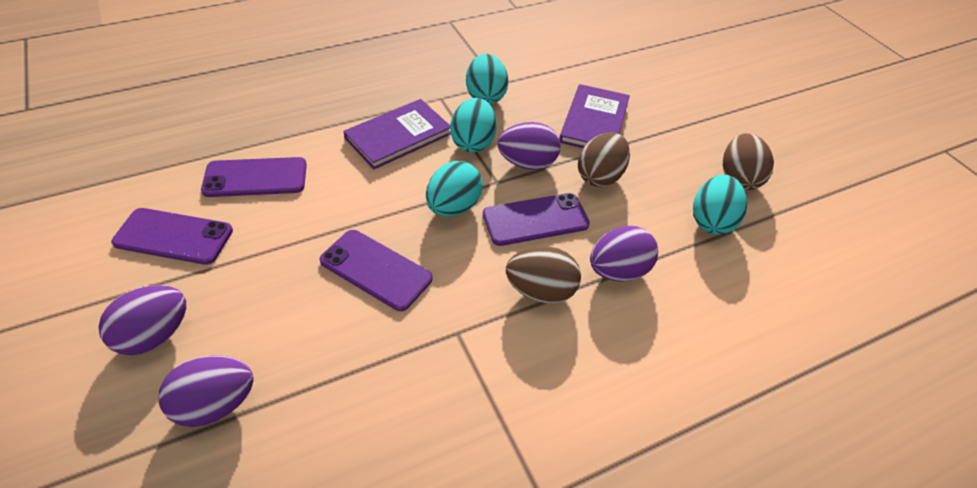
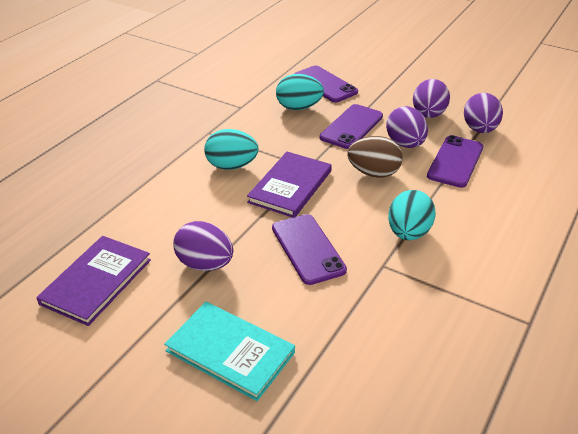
brown egg: [506,246,581,304] [578,132,630,187] [723,133,774,190] = 3 -> [348,136,403,178] = 1
turquoise book: none = 0 -> [164,302,295,401] = 1
turquoise egg: [426,161,483,216] [450,98,497,152] [466,54,509,104] [693,175,747,235] = 4 -> [204,129,258,170] [276,74,324,110] [388,190,436,240] = 3

